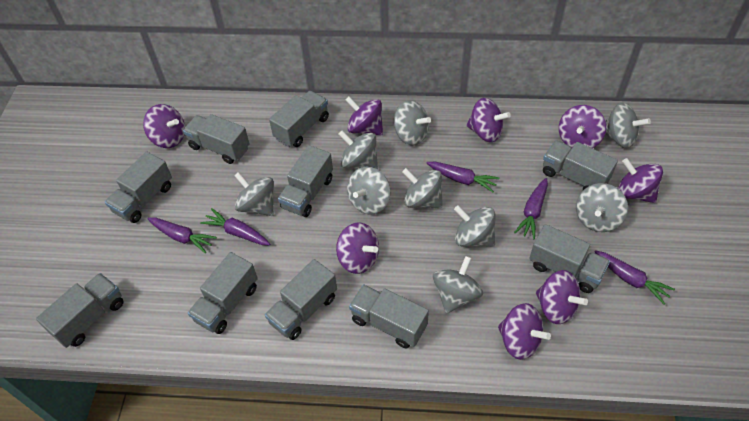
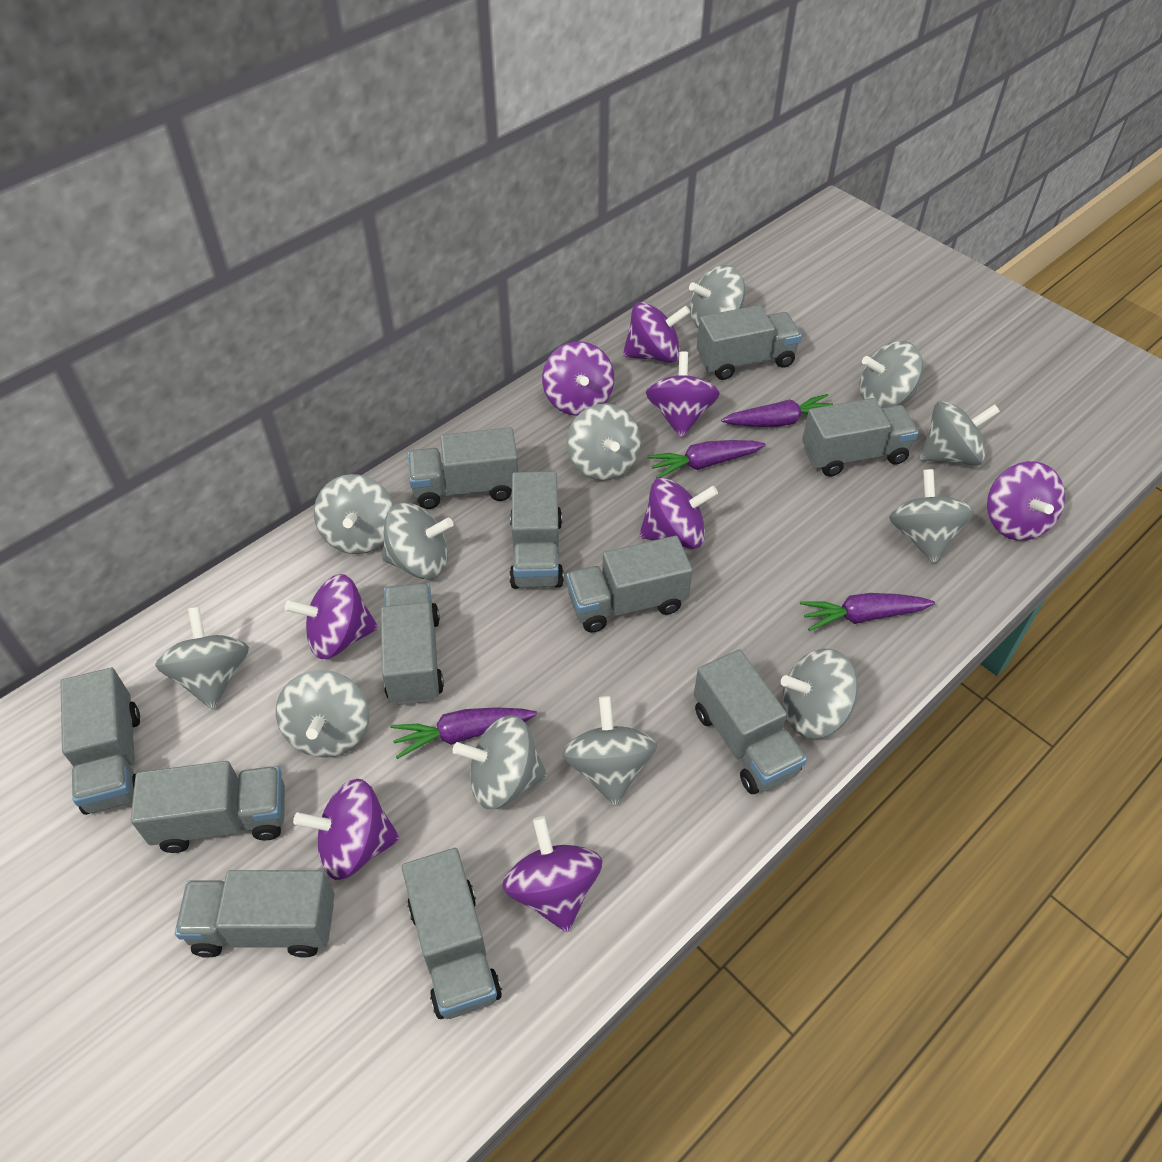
grey spinning top: [234,172,274,216] [339,130,378,170] [347,167,390,215] [393,100,431,146] [402,168,443,209] [433,256,483,314] [454,205,496,247] [576,183,628,232] [605,103,651,148] = 9 -> [155,607,249,709] [276,670,370,758] [314,474,394,554] [381,503,453,579] [453,715,547,810] [562,696,657,806] [567,403,641,481] [689,265,745,328] [781,649,858,738] [859,341,923,408] [889,469,974,563] [920,401,1000,466] = 12
grey truck: [36,273,124,348] [105,151,172,223] [183,114,250,164] [188,252,258,334] [265,259,337,340] [269,91,329,147] [278,145,333,217] [349,284,429,348] [529,224,610,293] [543,140,618,190] = 10 -> [60,668,140,815] [131,761,285,853] [175,870,334,958] [381,583,444,705] [402,848,502,1019] [408,427,518,509] [509,471,564,589] [566,536,693,633] [694,649,807,794] [697,305,802,380] [802,398,919,477] = 11
purple carrot: [147,217,217,254] [200,208,270,245] [427,162,500,193] [514,178,548,239] [595,250,675,305] = 5 -> [391,707,537,759] [647,440,766,478] [721,394,833,427] [800,593,935,631] = 4

